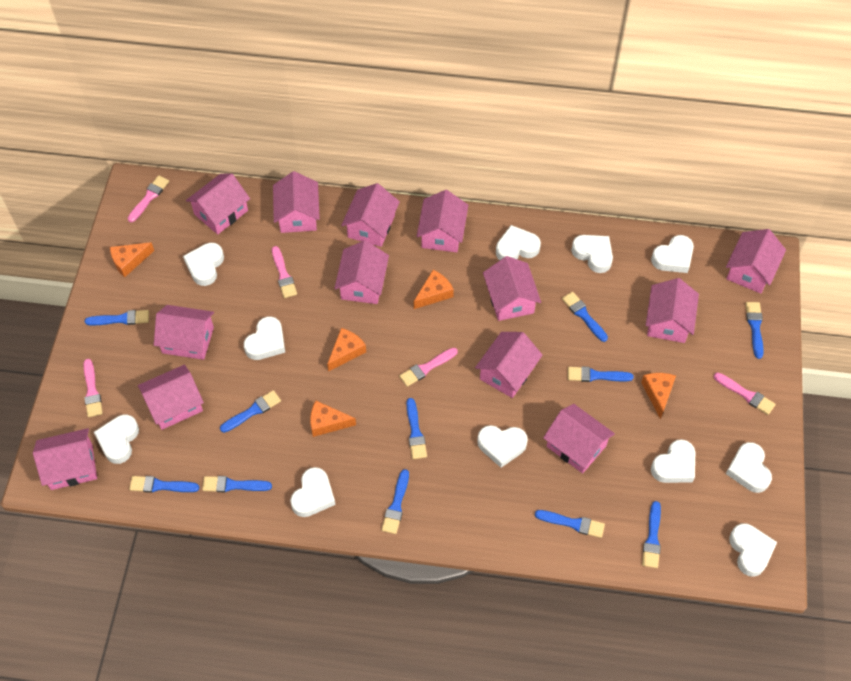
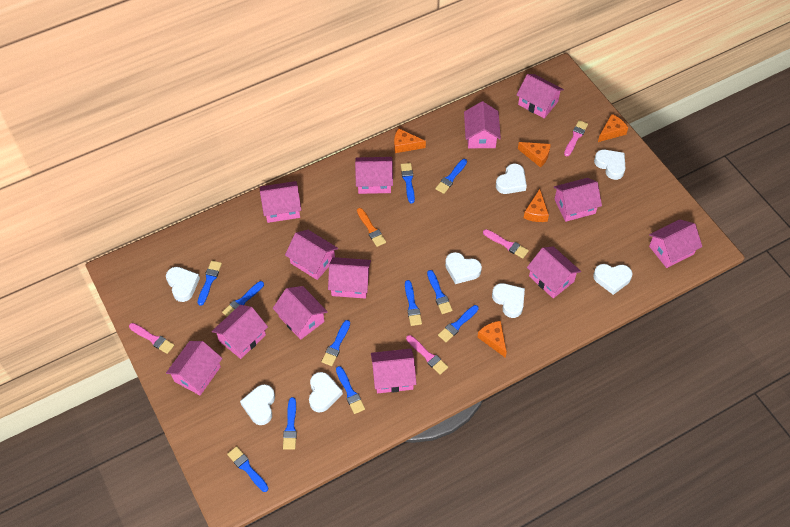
orange brush: none = 0 -> [357,208,386,247] = 1
pink brush: [83,359,103,417] [128,175,169,222] [272,246,297,298] [399,348,458,387] [714,372,776,415] = 5 -> [129,323,174,354] [406,335,448,375] [483,229,529,259] [564,120,588,156] = 4
white heart: [94,415,139,464] [183,243,224,286] [244,316,285,360] [290,467,335,517] [477,425,528,468] [496,225,541,260] [571,235,613,273] [651,235,694,273] [651,439,695,483] [726,442,772,493] [729,523,777,576] = 11 -> [166,267,200,302] [240,384,275,425] [309,372,343,413] [445,252,482,284] [492,283,525,318] [496,163,527,194] [593,264,633,295] [594,150,626,180] = 8

